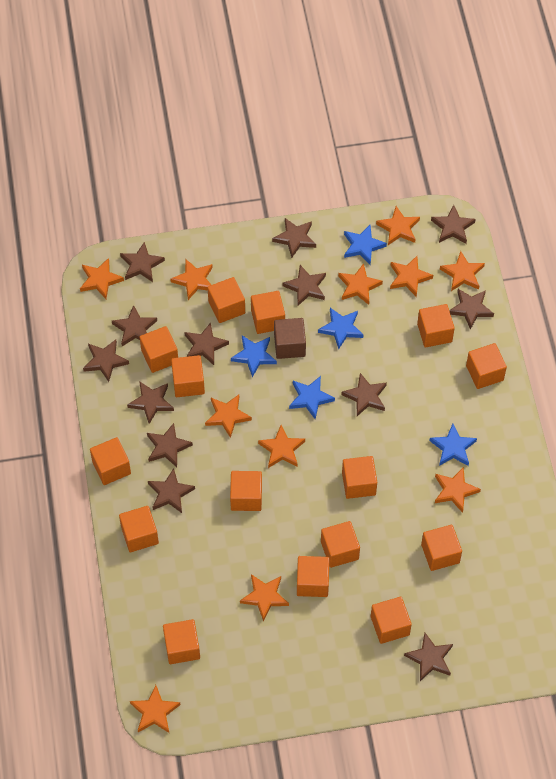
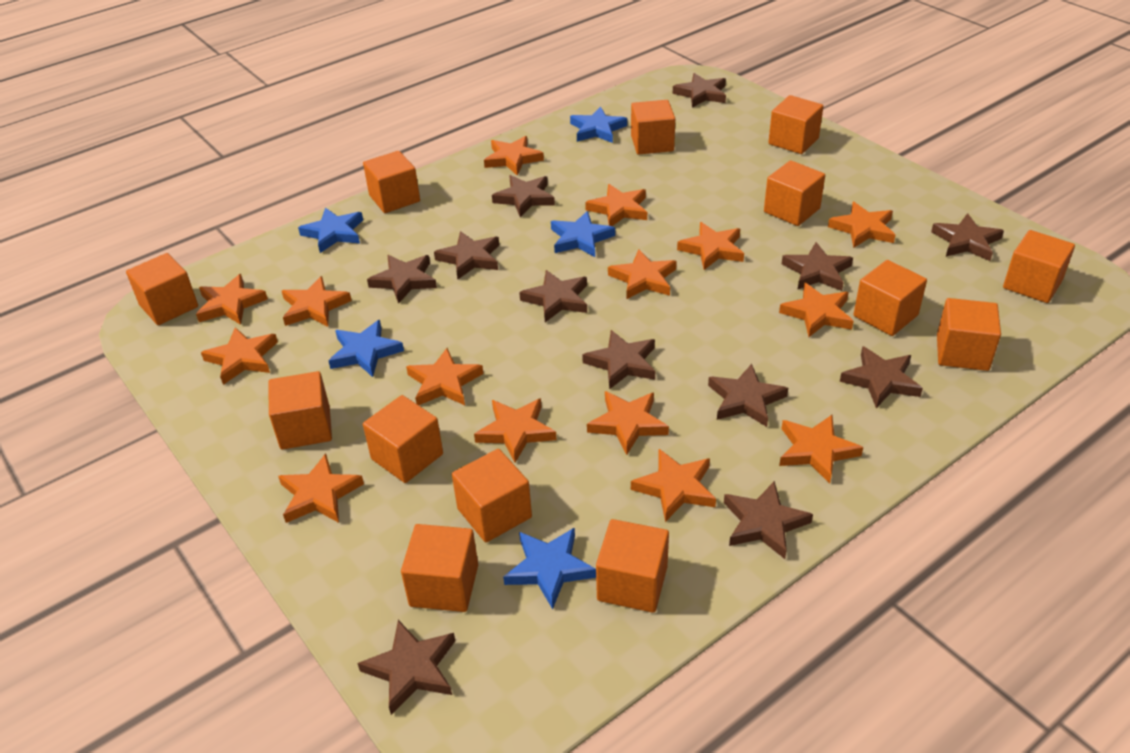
brown cube: [274,318,306,359] = 1 -> none = 0
brown star: [83,340,129,382] [112,305,157,346] [120,242,165,282] [127,381,174,424] [147,423,193,467] [148,468,195,513] [184,323,229,365] [272,218,316,258] [282,265,326,306] [341,373,387,416] [404,633,453,681] [431,205,476,244] [449,289,494,330] = 13 -> [357,620,455,715] [367,255,437,304] [434,231,499,279] [492,175,555,217] [519,270,587,322] [582,330,655,390] [673,73,726,108] [708,364,788,427] [724,481,813,559] [782,242,853,291] [840,346,923,408] [931,213,1004,261] = 12
orange cube: [90,437,131,485] [119,506,159,552] [140,326,178,373] [163,619,200,664] [171,355,205,397] [207,277,245,323] [230,471,262,511] [251,291,285,334] [297,556,329,597] [321,521,360,568] [342,456,377,499] [371,597,412,644] [417,304,455,348] [421,525,462,571] [466,343,507,389] = 15 -> [126,253,198,325] [268,371,332,450] [363,151,420,213] [363,395,443,483] [401,524,478,612] [452,449,532,542] [596,519,669,613] [631,100,675,155] [764,160,825,226] [768,95,823,154] [853,260,927,336] [937,298,1001,371] [1003,230,1075,303] = 13
orange star: [80,258,124,299] [130,685,181,733] [170,259,213,300] [205,395,252,438] [240,574,289,621] [258,425,305,468] [338,263,383,305] [376,206,420,245] [390,256,433,297] [435,467,481,513] [440,251,485,291] = 11 -> [196,274,268,325] [201,327,278,385] [278,454,364,523] [282,276,352,327] [406,348,483,405] [474,398,557,463] [484,136,544,175] [585,184,647,226] [587,391,669,455] [608,249,677,300] [631,449,716,522] [677,222,744,270] [779,283,854,337] [779,415,863,484] [828,202,895,248] = 15

